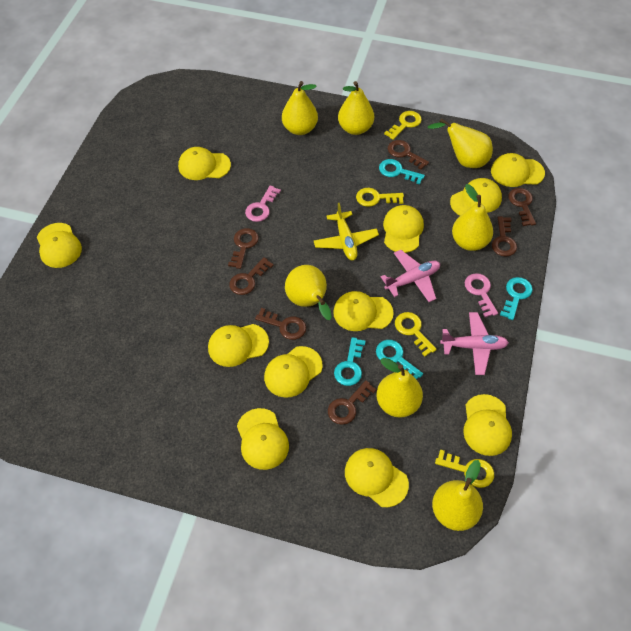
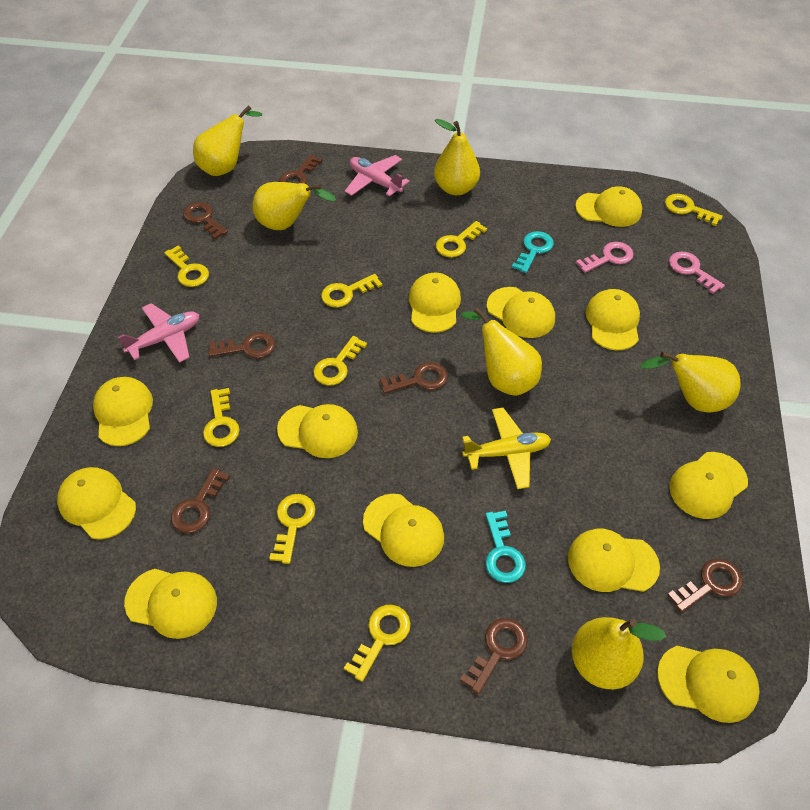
turquoise key: [334,337,365,386] [376,340,423,379] [379,159,425,185] [500,277,533,320] = 4 -> [485,511,526,583] [512,231,554,273] = 2
yellow cap: [37,223,82,268] [178,147,231,180] [208,324,269,367] [237,408,289,470] [264,346,323,398] [333,291,394,331] [345,448,409,507] [383,205,424,253] [450,178,502,216] [463,394,512,456] [491,153,545,187] = 11 -> [57,467,136,539] [93,377,153,446] [124,569,217,639] [277,404,358,458] [363,494,444,567] [409,273,461,333] [487,287,555,338] [568,529,660,592] [575,186,642,227] [586,289,640,350] [657,646,760,723] [669,452,748,519] = 12
yellow key: [356,188,404,207] [384,111,422,140] [395,312,437,356] [435,449,494,488] = 4 -> [164,245,209,287] [203,388,240,447] [269,494,316,564] [313,336,367,385] [321,274,382,307] [344,605,411,682] [436,221,487,257] [665,194,723,226] = 8
yellow pear: [282,81,318,135] [285,265,332,320] [338,81,374,135] [377,358,423,418] [428,118,493,168] [432,460,483,531] [452,184,493,251] = 7 -> [193,105,262,176] [253,182,336,230] [434,119,480,195] [461,308,542,396] [572,617,666,689] [640,352,741,413] = 6

